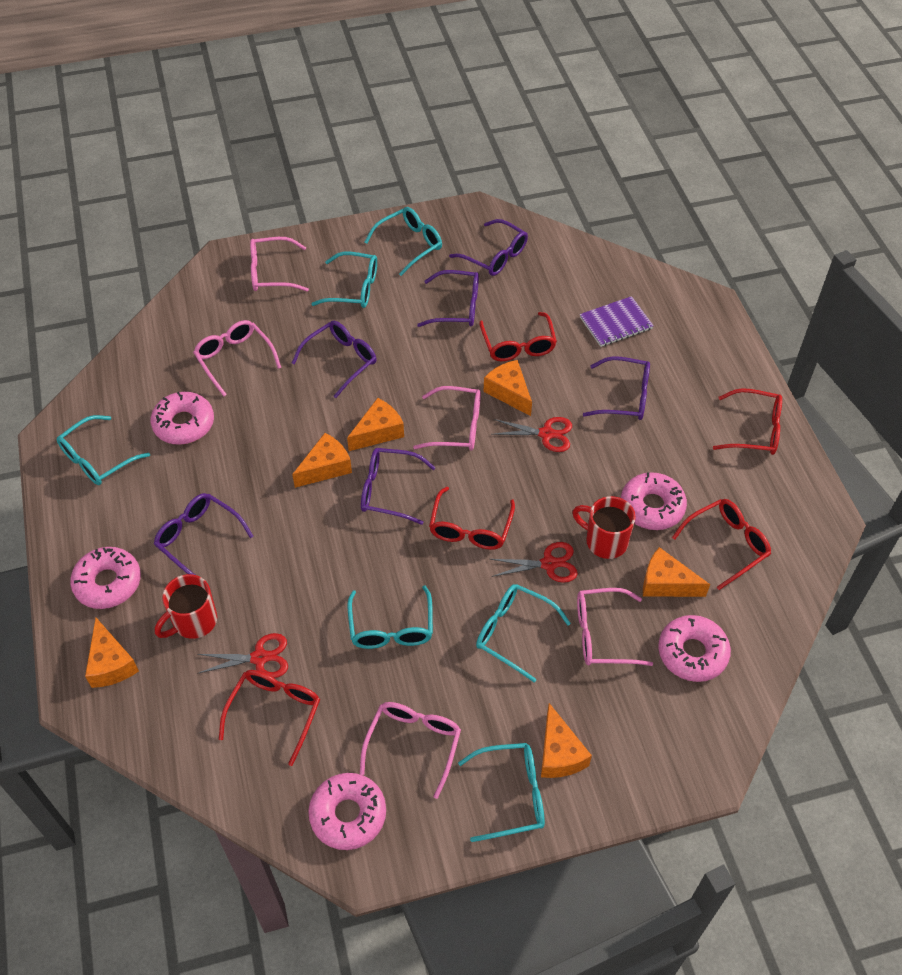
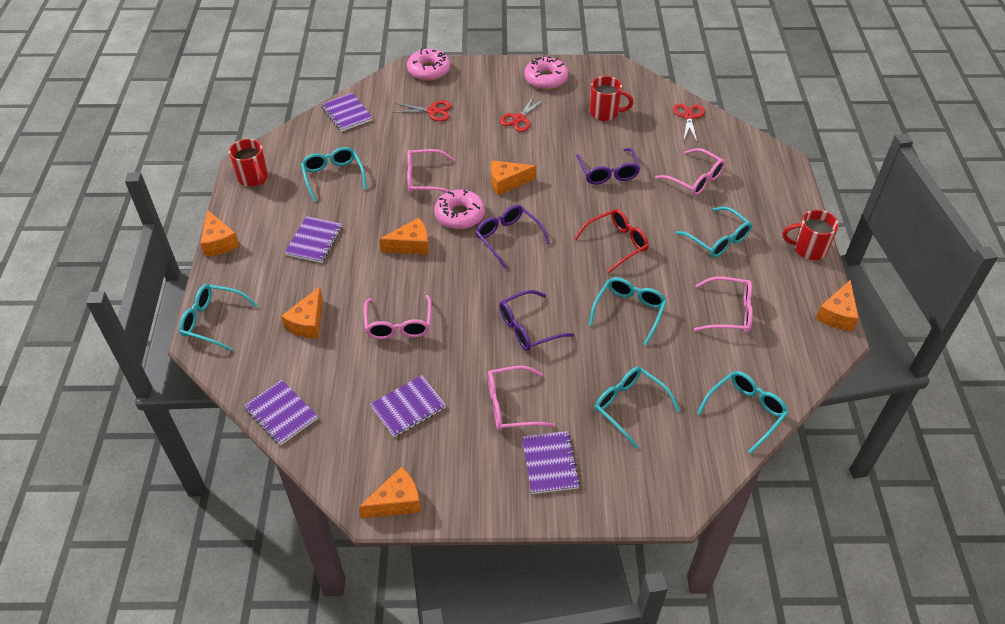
pink donut: [70,547,141,609] [151,392,214,445] [308,773,386,850] [621,472,687,530] [658,615,731,682] = 5 -> [407,48,451,81] [434,190,485,229] [524,57,568,90] = 3
purple glasses: [154,493,253,575] [292,321,377,398] [361,448,436,525] [417,270,479,327] [449,219,528,276] [583,356,650,420] = 6 -> [475,205,550,269] [499,290,575,351] [576,148,640,185] = 3
purple notebook: [580,296,654,347] = 1 -> [244,380,318,445] [284,216,342,263] [321,93,373,132] [370,375,446,438] [522,431,580,494] = 5
red glasses: [219,670,320,766] [429,487,515,550] [479,312,557,361] [672,499,771,590] [713,388,782,455] = 5 -> [574,209,649,274] = 1
red mug: [155,574,217,639] [572,496,636,559] = 2 -> [229,139,268,187] [590,76,633,121] [783,210,839,260] = 3

